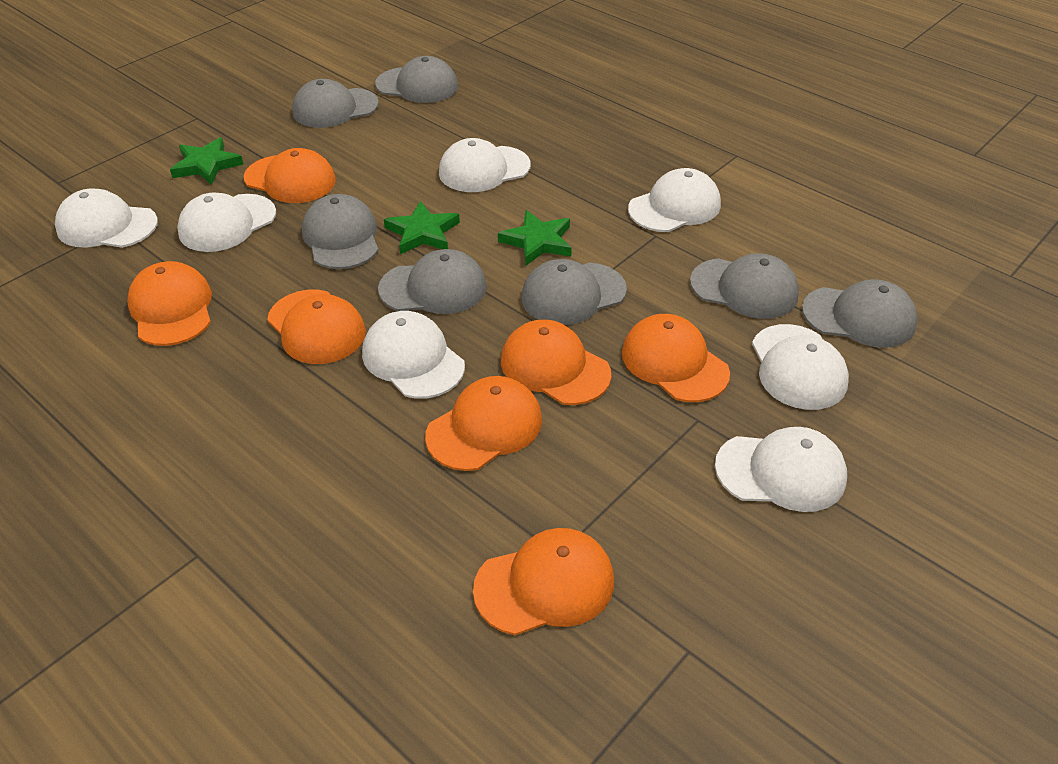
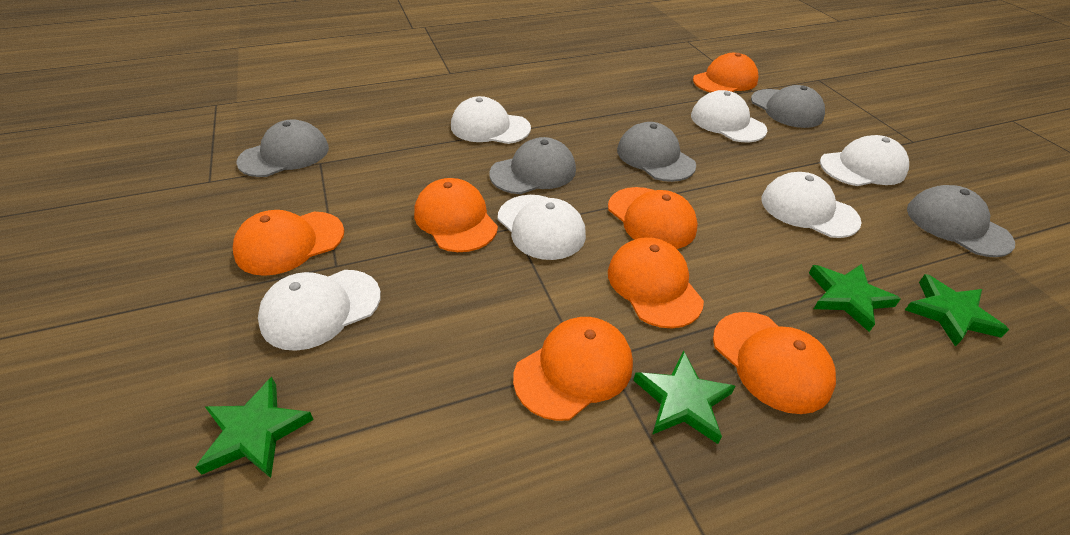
green star: [170,137,243,185] [384,201,460,254] [498,210,572,265] = 3 -> [195,377,314,478] [633,351,736,444] [809,264,901,332] [905,274,1009,347] = 4
grey cap: [292,79,379,128] [302,194,378,269] [375,56,458,103] [378,249,487,314] [521,259,627,325] [690,253,799,319] [802,279,918,348] = 7 -> [236,120,329,177] [489,137,576,194] [617,122,696,182] [751,85,825,128] [907,185,1015,257] = 5
white cap: [55,189,158,248] [177,193,276,252] [362,311,465,399] [439,138,530,192] [628,168,721,232] [715,427,847,512] [752,324,849,410] = 7 -> [258,270,381,351] [451,96,531,144] [498,195,586,260] [691,90,767,142] [762,172,861,238] [820,135,909,186] = 6

